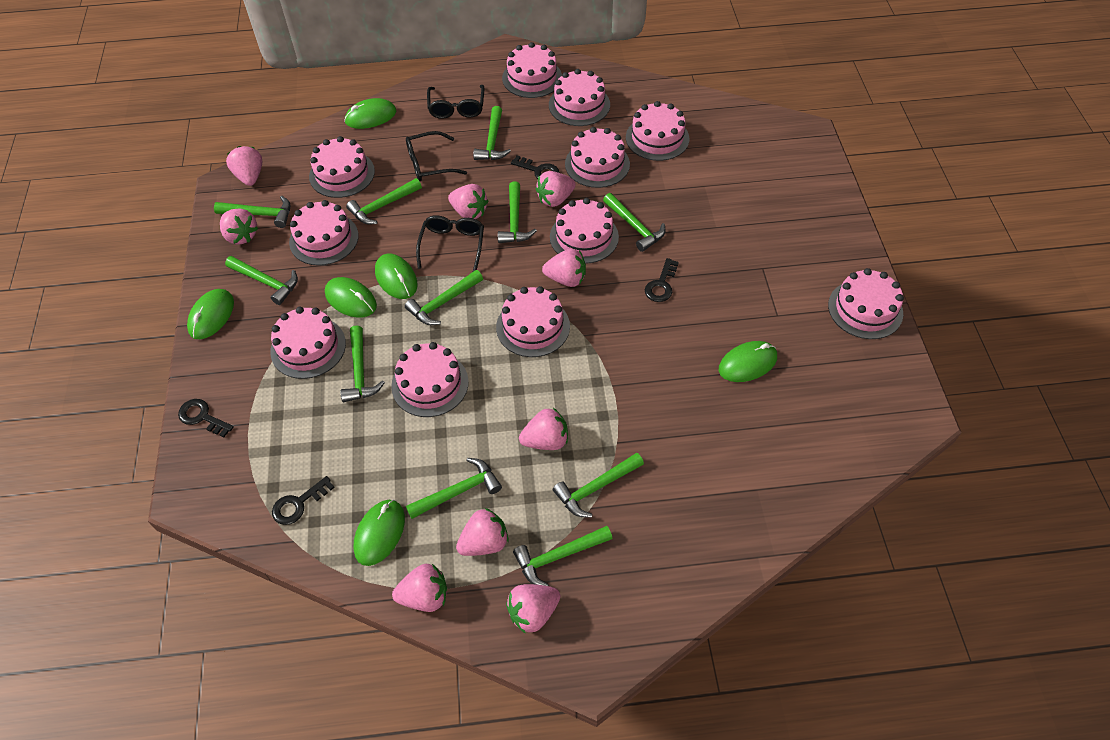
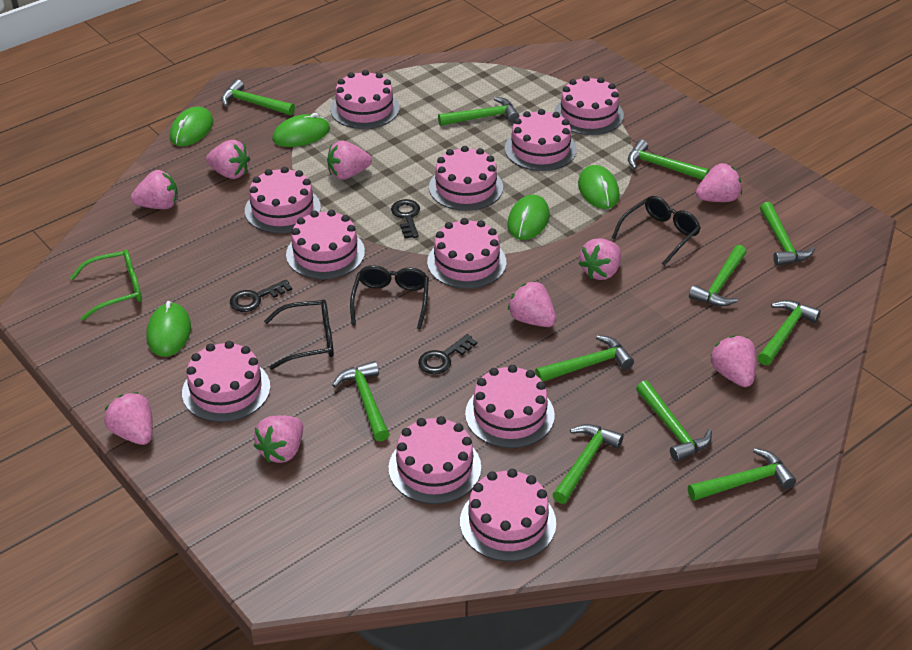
black key: [178,399,234,438] [272,476,335,525] [511,155,559,179] [645,258,679,302] = 4 -> [230,280,292,312] [391,199,420,238] [418,334,477,374] = 3
green glasses: none = 0 -> [70,249,142,321] = 1
green mouse: [187,289,234,339] [325,277,377,318] [344,98,396,129] [353,500,405,566] [375,254,418,299] [719,341,777,382] = 6 -> [146,301,191,357] [170,106,213,146] [272,113,330,147] [507,195,550,240] [578,165,620,209] = 5

